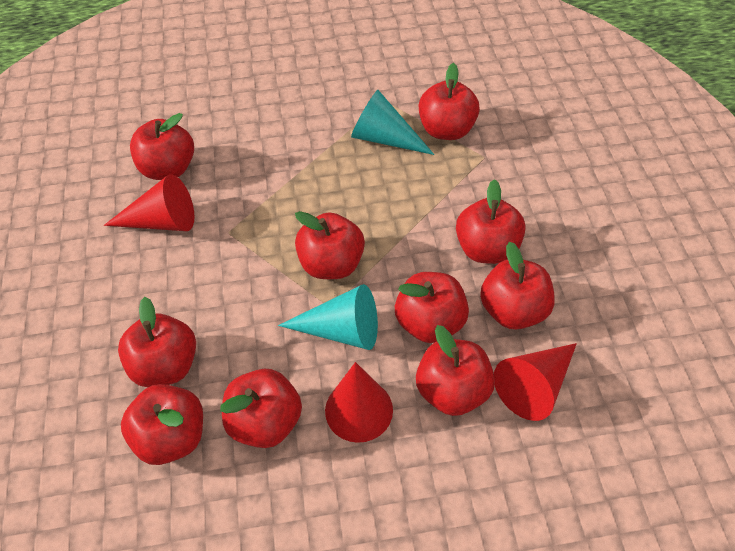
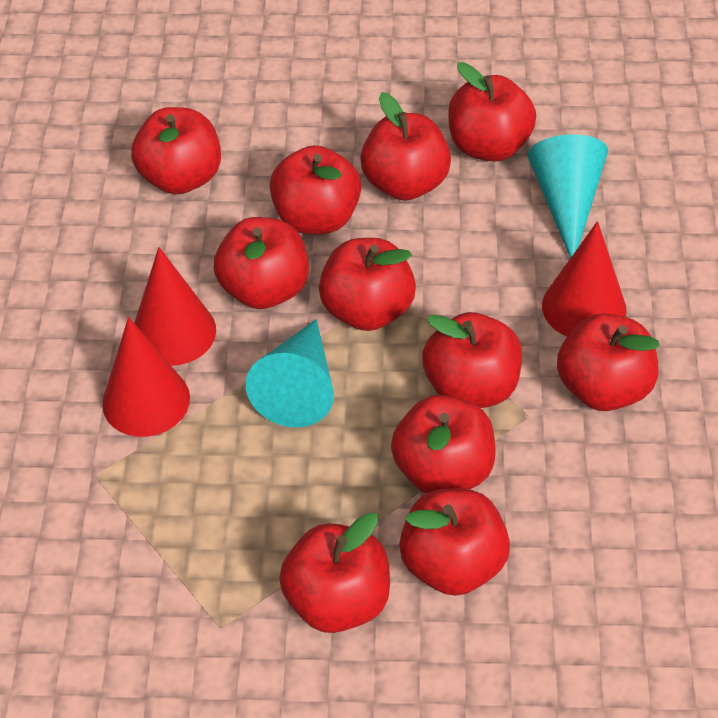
red apple: [118,297,196,387] [121,384,203,465] [130,113,194,180] [220,369,302,448] [295,211,365,279] [395,272,469,343] [416,325,495,416] [419,63,480,140] [456,179,526,264] [480,242,555,330] = 10 -> [131,107,221,194] [214,217,309,309] [269,145,361,234] [279,513,390,633] [319,238,416,331] [360,92,451,201] [391,395,496,494] [399,489,510,596] [422,312,522,408] [448,62,536,162] [557,313,660,411] = 11

